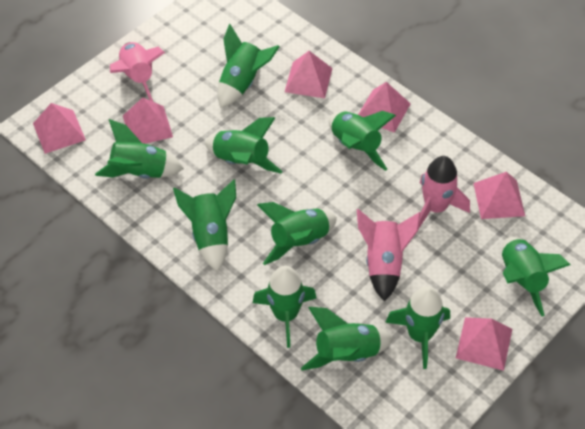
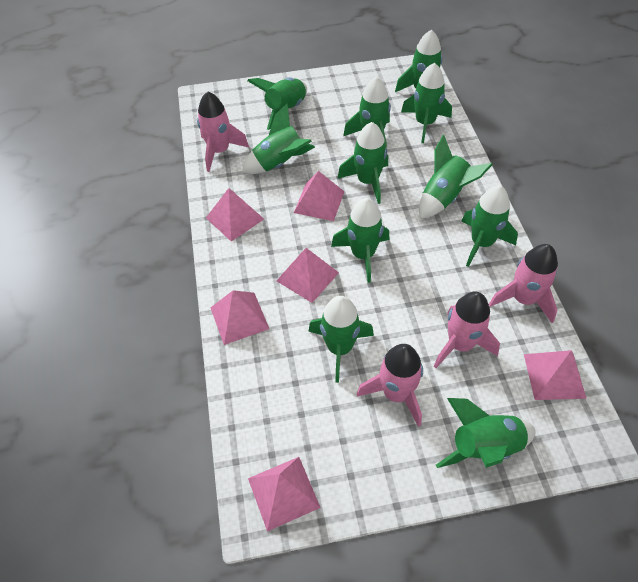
green rocket: [95,119,184,179] [173,179,236,272] [204,117,283,174] [218,24,280,108] [253,266,316,348] [257,202,337,265] [301,307,393,370] [329,111,396,171] [385,286,450,369] [502,237,571,317] = 10 -> [242,103,315,174] [248,77,307,130] [309,296,374,383] [331,198,390,283] [337,122,388,204] [343,77,391,149] [395,30,442,92] [401,63,452,143] [419,135,493,219] [436,398,536,468] [461,185,518,267] = 11
pink rocket: [110,42,165,101] [357,209,420,301] [418,156,470,229] = 3 -> [197,91,249,172] [357,344,423,427] [434,292,500,368] [489,244,558,323] = 4

